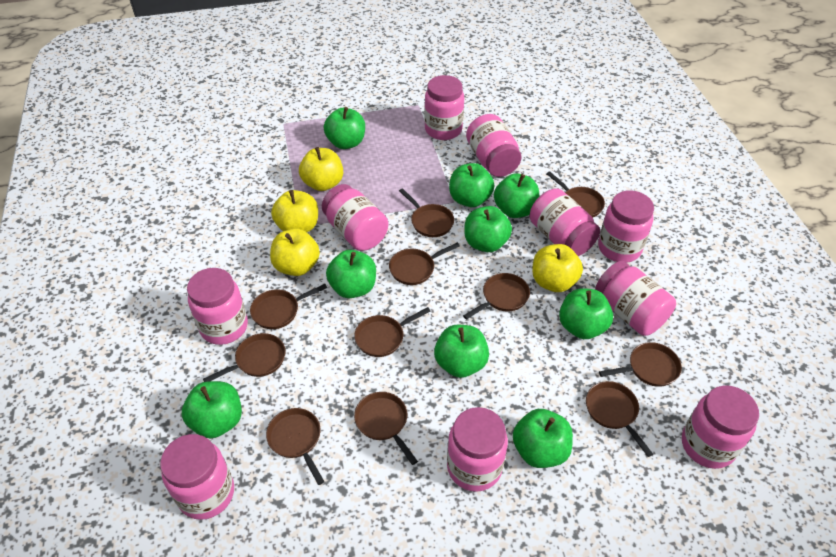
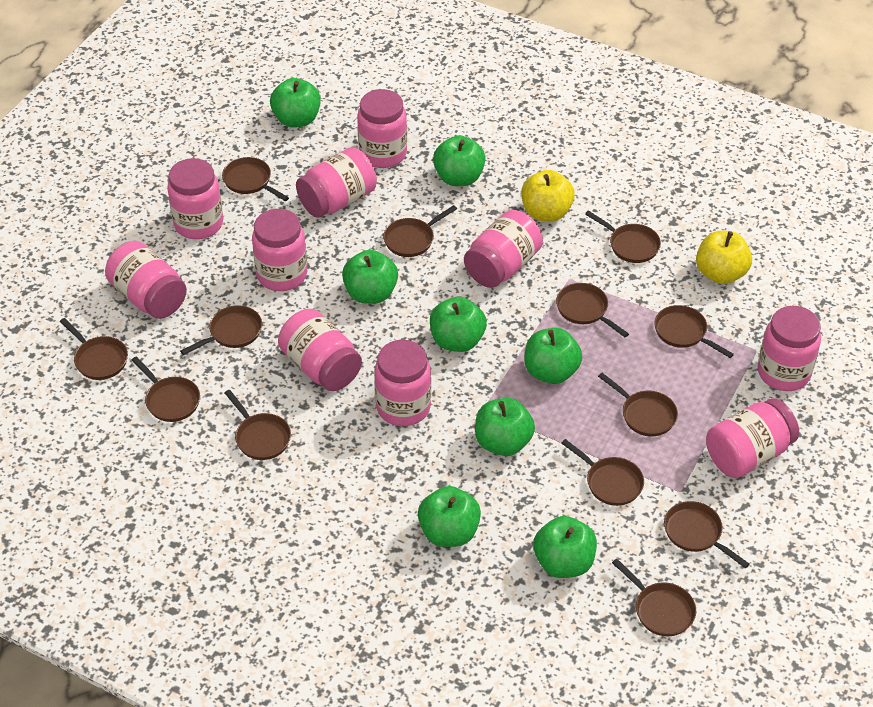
brown pan: [203,333,285,382] [250,284,327,329] [266,408,324,485] [354,307,430,357] [354,392,418,465] [389,242,460,285] [399,188,454,237] [463,273,530,320] [546,171,605,218] [586,381,653,457] [599,342,682,387] = 11 -> [60,318,128,380] [132,356,200,422] [180,305,262,355] [222,157,289,201] [225,390,291,460] [383,205,457,257] [556,283,629,337] [561,439,644,506] [585,210,661,263] [598,373,678,436] [612,559,696,636] [654,305,734,358] [664,501,750,568] = 13
green apple: [182,381,242,438] [324,107,365,149] [326,250,376,298] [434,325,489,378] [449,163,494,207] [464,206,512,252] [494,173,539,218] [513,409,573,468] [559,288,613,339] = 9 -> [270,78,321,128] [342,250,398,304] [418,486,481,547] [430,297,487,352] [433,135,486,186] [475,398,535,456] [524,328,582,384] [533,516,597,578] = 8
yellow apple: [270,228,320,276] [271,190,318,232] [299,147,343,191] [532,244,583,292] = 4 -> [521,170,575,222] [696,231,752,284] = 2

